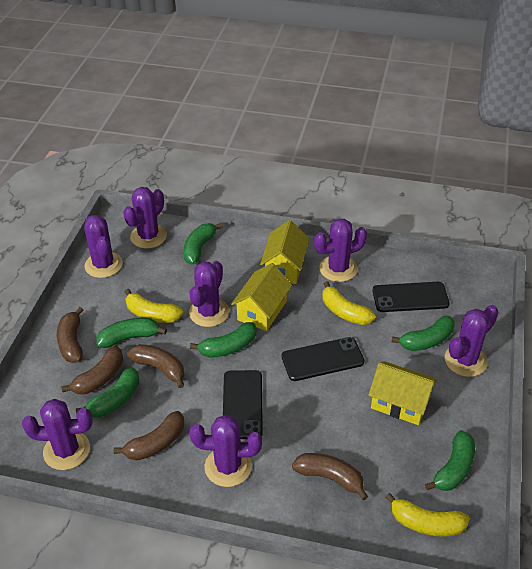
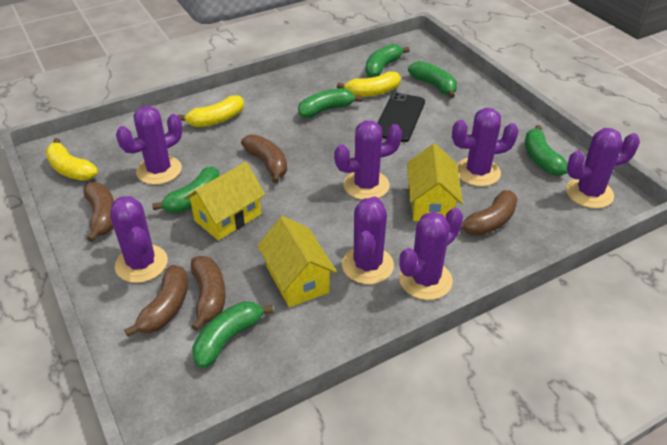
black phone: [223,370,263,439] [282,337,364,381] [372,282,450,312] = 3 -> [377,92,425,142] = 1

